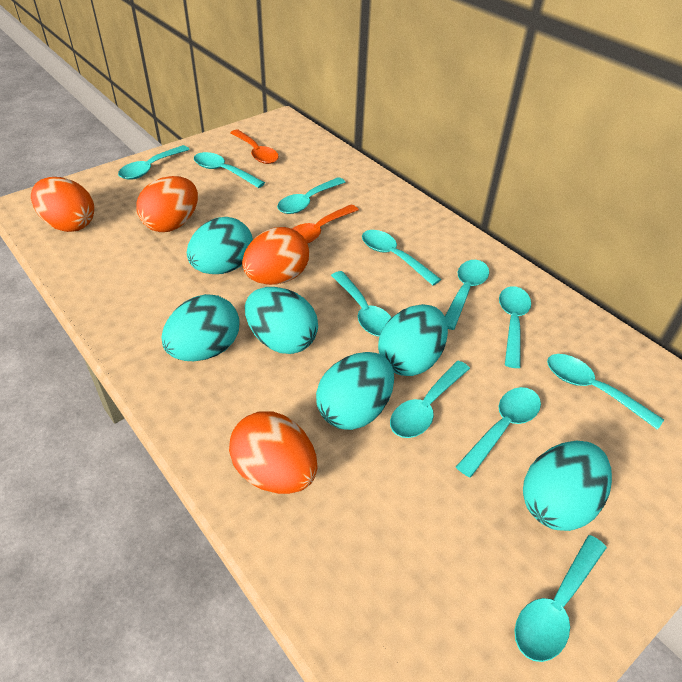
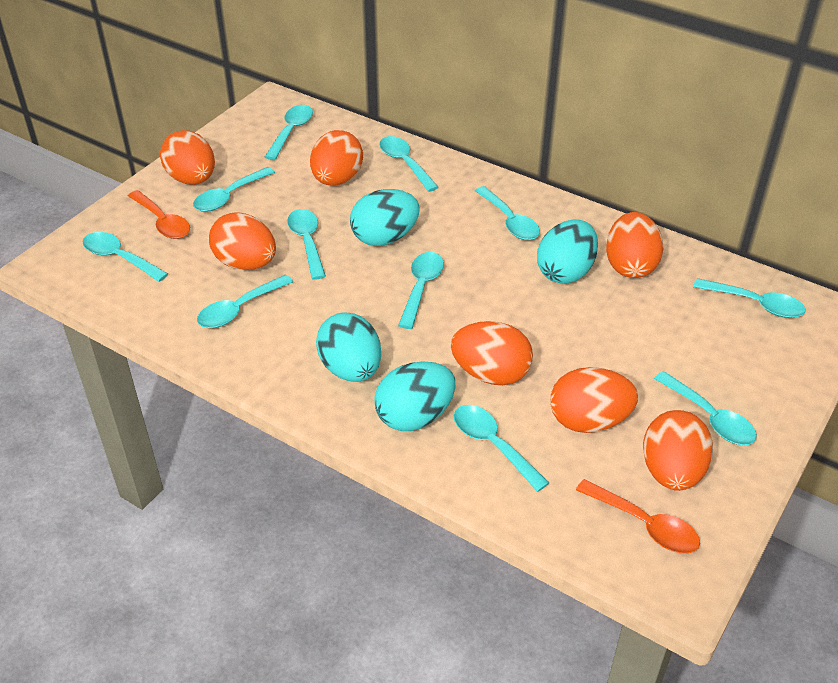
orange egg: [31,177,94,232] [136,176,198,232] [229,411,318,494] [242,227,309,285] = 4 -> [160,130,215,185] [209,212,276,270] [310,130,363,186] [451,321,533,385] [550,367,638,433] [606,212,663,278] [643,410,713,491] = 7
turquoise egg: [161,294,239,361] [187,217,253,274] [245,287,318,354] [316,352,394,430] [378,304,448,376] [523,441,612,531] = 6 -> [316,312,381,382] [350,189,420,246] [374,361,455,431] [537,219,598,284] = 4

